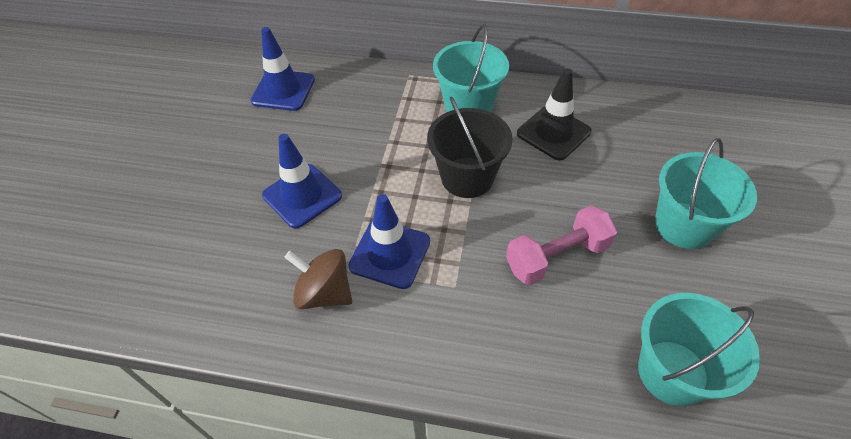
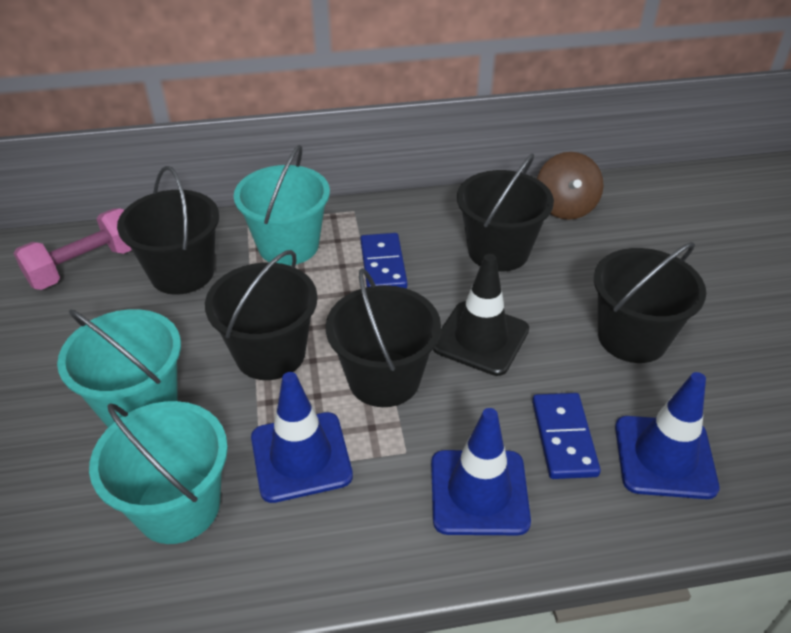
black bucket: [427,96,513,198] = 1 -> [117,166,219,295] [205,250,318,380] [326,268,441,407] [457,153,554,272] [594,242,706,363] = 5
blue domino: none = 0 -> [360,233,408,289] [532,393,601,479] = 2

